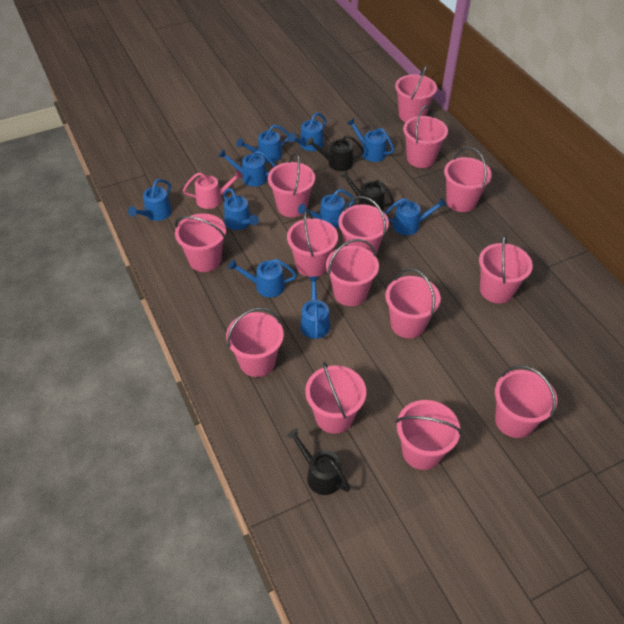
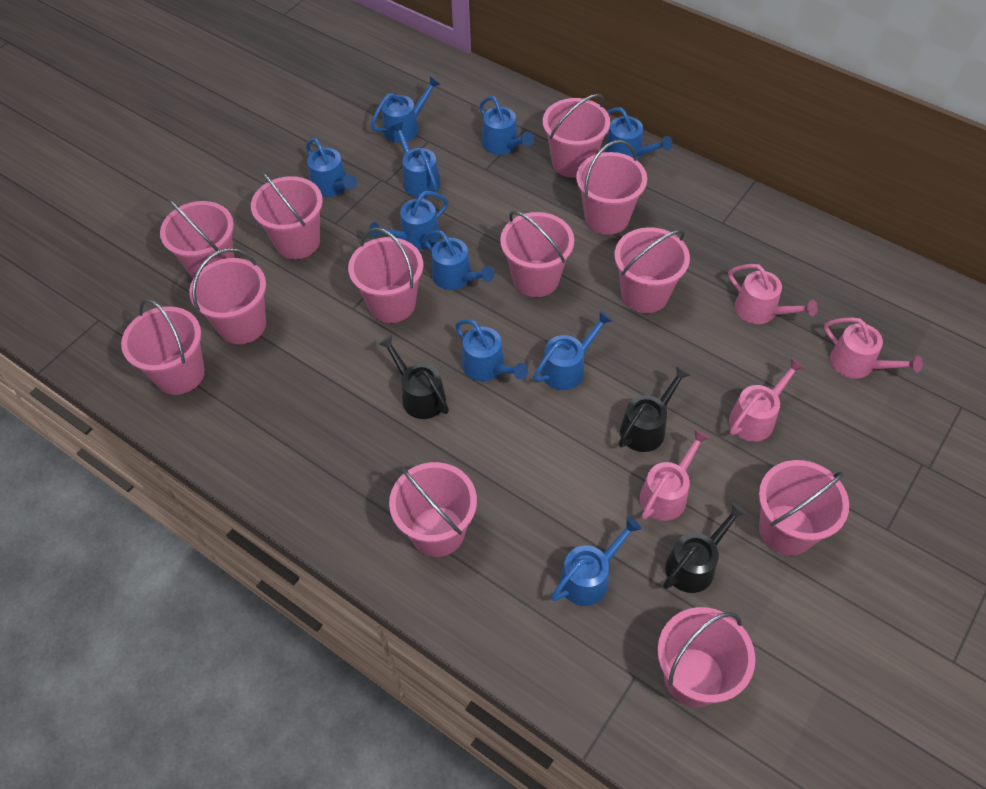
pink bucket: [175,213,226,272] [226,307,284,377] [268,153,315,217] [287,210,338,277] [305,362,366,434] [326,239,379,306] [338,196,389,255] [385,268,441,338] [395,65,437,122] [396,400,462,470] [403,105,448,168] [444,147,492,212] [479,235,533,304] [495,365,557,438] = 14 -> [121,299,205,395] [160,199,235,279] [189,248,266,344] [251,171,323,259] [348,227,423,323] [389,462,477,557] [500,211,574,297] [543,94,610,178] [576,140,647,235] [614,227,690,313] [658,607,755,707] [759,460,849,555] = 12
pink watering can: [183,170,243,209] = 1 -> [640,429,710,521] [728,264,818,324] [729,358,805,442] [824,317,923,379] = 4

